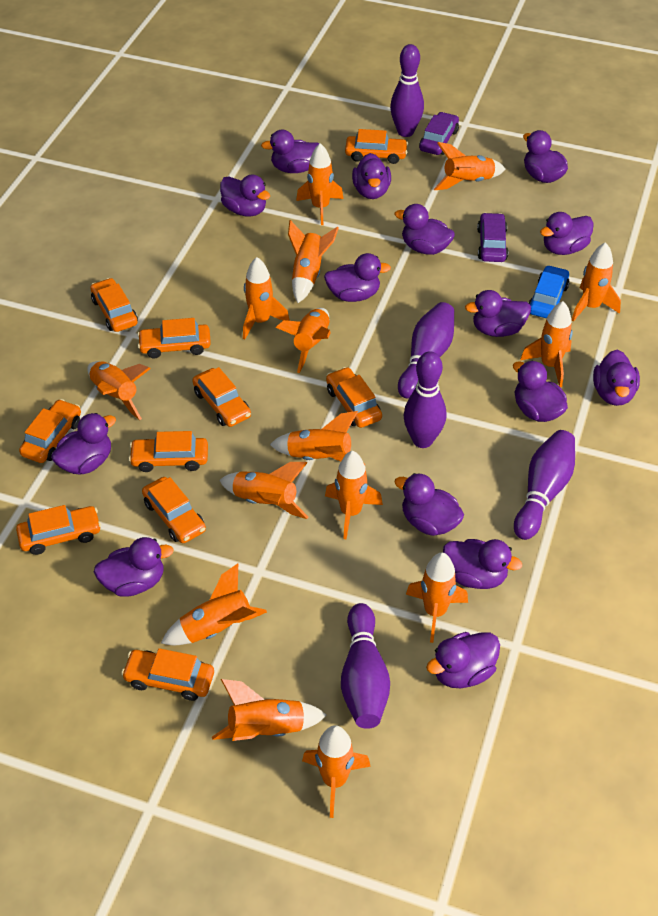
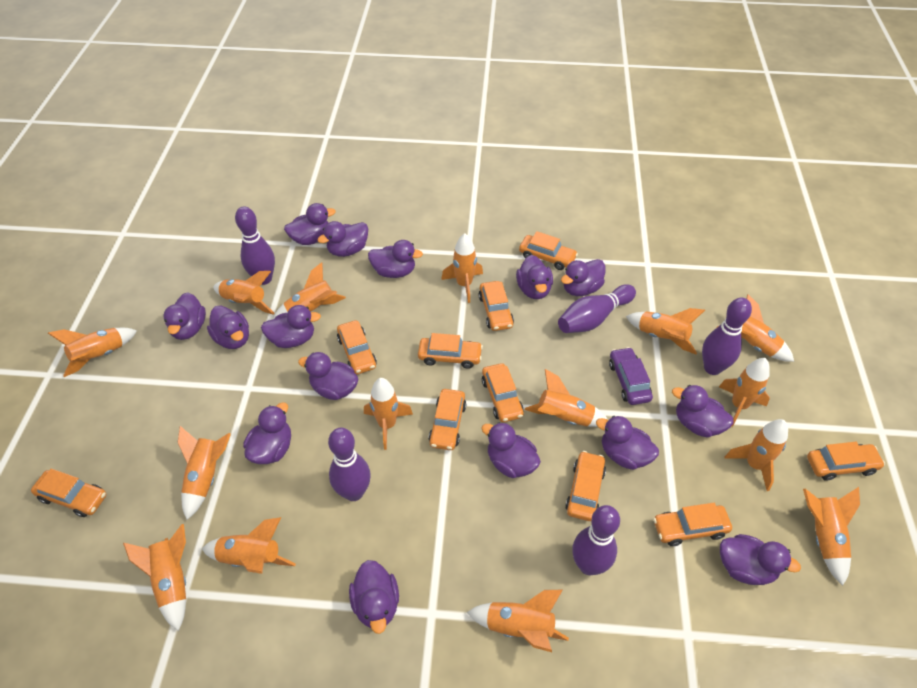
blue car: [528,265,570,319] = 1 -> none = 0
purple car: [419,112,459,155] [477,213,508,262] = 2 -> [609,347,653,405] = 1

